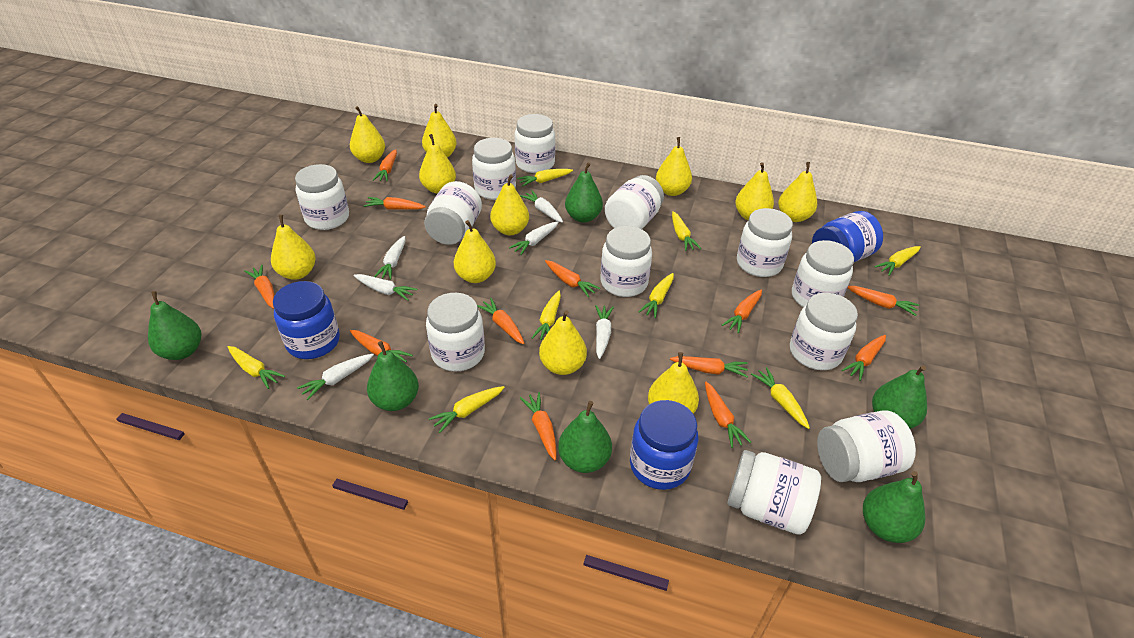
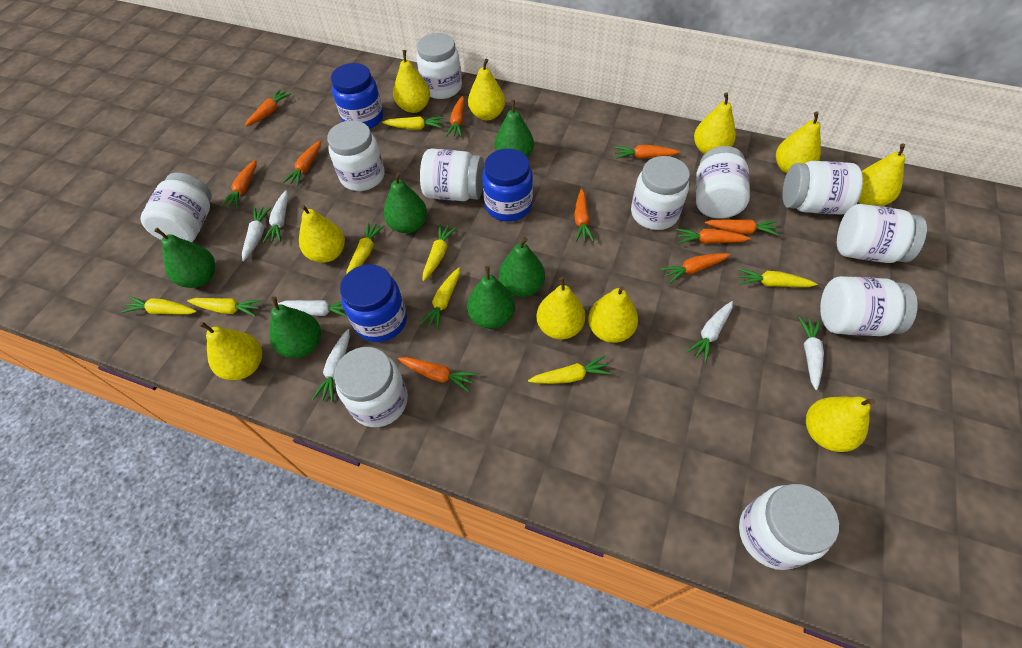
orange carrot: [244,265,275,309] [350,330,413,362] [364,197,426,210] [373,149,397,182] [477,298,525,344] [520,392,557,460] [545,260,600,297] [670,356,748,377] [705,381,751,448] [722,290,762,334] [842,335,886,381] [848,286,919,316] = 12 -> [221,160,257,208] [245,89,291,126] [283,140,321,186] [398,357,476,392] [446,96,465,137] [574,189,594,242] [614,145,680,159] [660,253,731,284] [676,229,751,244] [705,219,779,236] = 10
white jar: [295,164,349,230] [424,181,482,245] [426,293,485,371] [472,138,516,200] [515,114,555,173] [600,226,652,297] [605,175,664,229] [727,450,821,535] [737,208,793,277] [790,293,858,370] [792,240,854,308] [817,411,916,482] = 12 -> [140,173,212,242] [327,120,385,191] [334,347,408,427] [416,33,462,99] [420,149,484,201] [631,156,690,230] [696,146,750,219] [739,484,839,570] [782,161,863,215] [820,276,918,336] [837,204,927,263] = 11
yellow pear: [271,215,316,280] [350,106,385,163] [419,134,456,194] [422,104,457,158] [454,220,496,283] [490,175,529,235] [539,310,587,375] [648,352,699,414] [656,137,692,196] [735,162,774,220] [778,162,817,222] = 11 -> [199,322,262,380] [299,204,345,263] [393,50,430,113] [468,58,505,121] [536,277,586,340] [588,286,638,343] [694,92,736,154] [776,111,821,174] [806,397,876,452] [858,143,905,206] = 10

